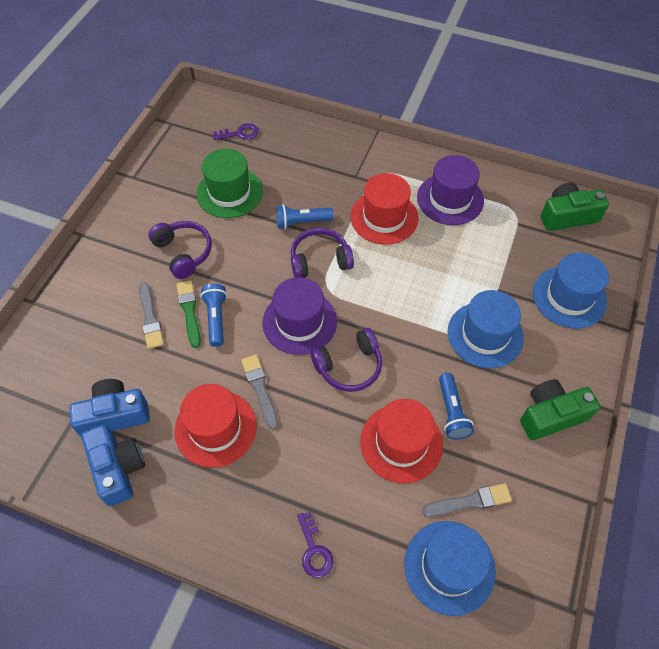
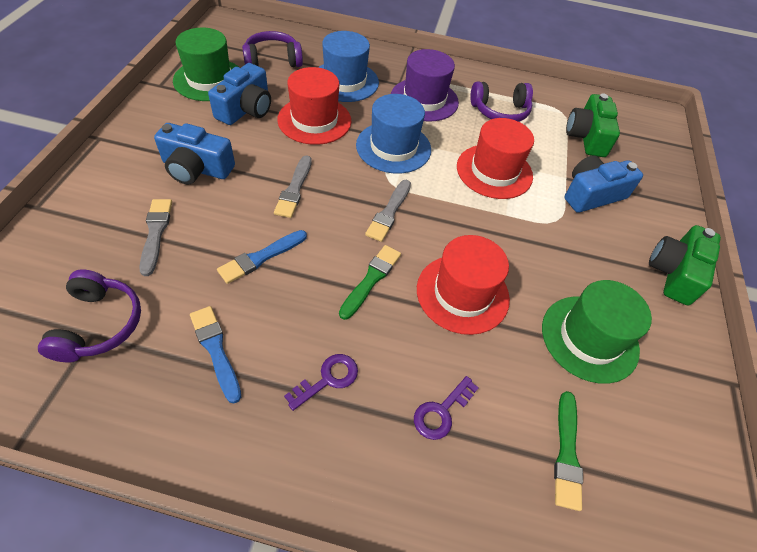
blue brush: none = 0 -> [190,306,241,403] [217,230,307,284] = 2
blue camera: [69,379,150,437] [81,424,145,506] = 2 -> [154,123,235,184] [208,63,271,125] [564,155,643,213] = 3
blue flashlight: [200,284,227,347] [276,205,333,229] [439,373,474,440] = 3 -> none = 0
blue hat: [404,521,496,616] [448,290,524,368] [533,252,609,329] = 3 -> [318,31,379,102] [356,94,431,174] = 2
green brush: [176,280,201,348] = 1 -> [339,245,401,320] [554,391,583,511] = 2
green hat: [196,149,263,218] = 1 -> [173,28,240,101] [542,280,652,384] = 2
purple hat: [262,277,337,355] [417,155,484,225] = 2 -> [391,49,459,122] = 1

